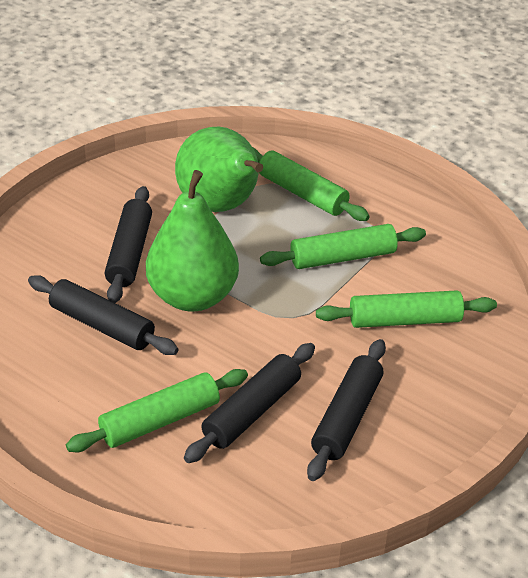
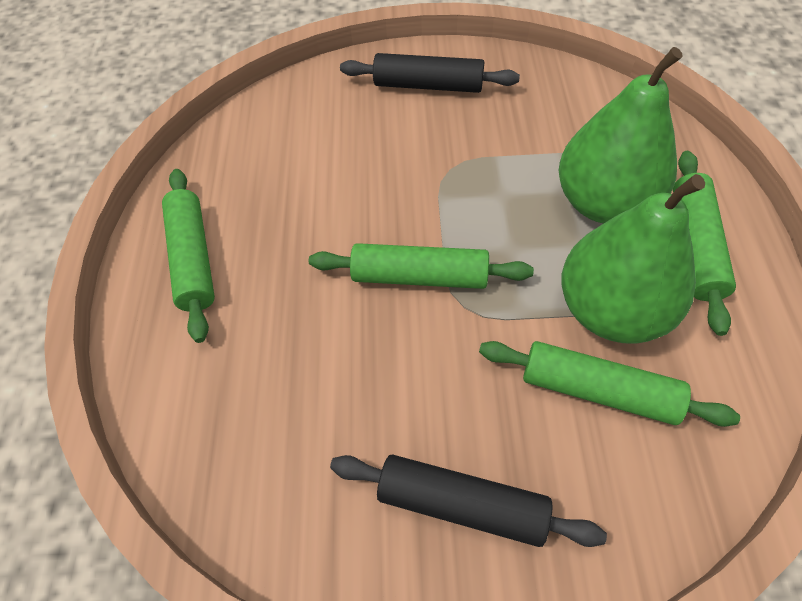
black rolling pin: [28,275,179,355] [105,186,152,303] [184,343,315,463] [307,339,386,481] = 4 -> [330,455,607,547] [340,53,520,93] = 2

